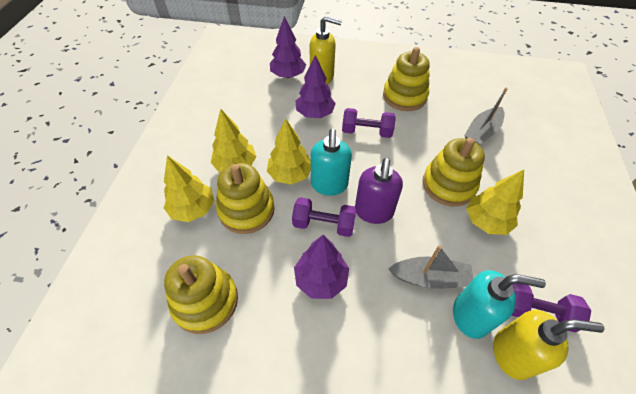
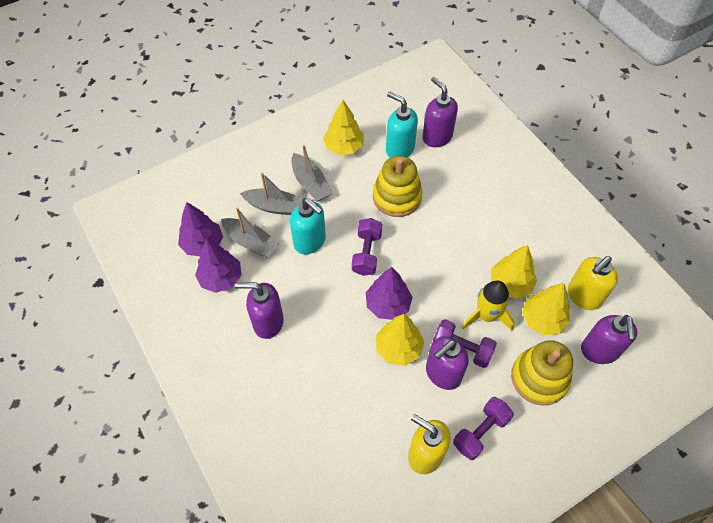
grey boat: [388,245,473,289] [464,88,508,145] = 2 -> [221,208,280,258] [240,173,304,215] [292,145,332,202] = 3
purple soap dispenser: [355,158,403,224] = 1 -> [235,282,284,339] [423,77,458,147] [426,336,469,390] [581,315,637,364] = 4
yellow rocket: none = 0 -> [462,280,515,331] = 1
yellow stacking toy: [164,255,238,334] [216,163,275,234] [383,47,430,111] [423,138,485,206] = 4 -> [373,156,423,217] [511,340,573,406] = 2

